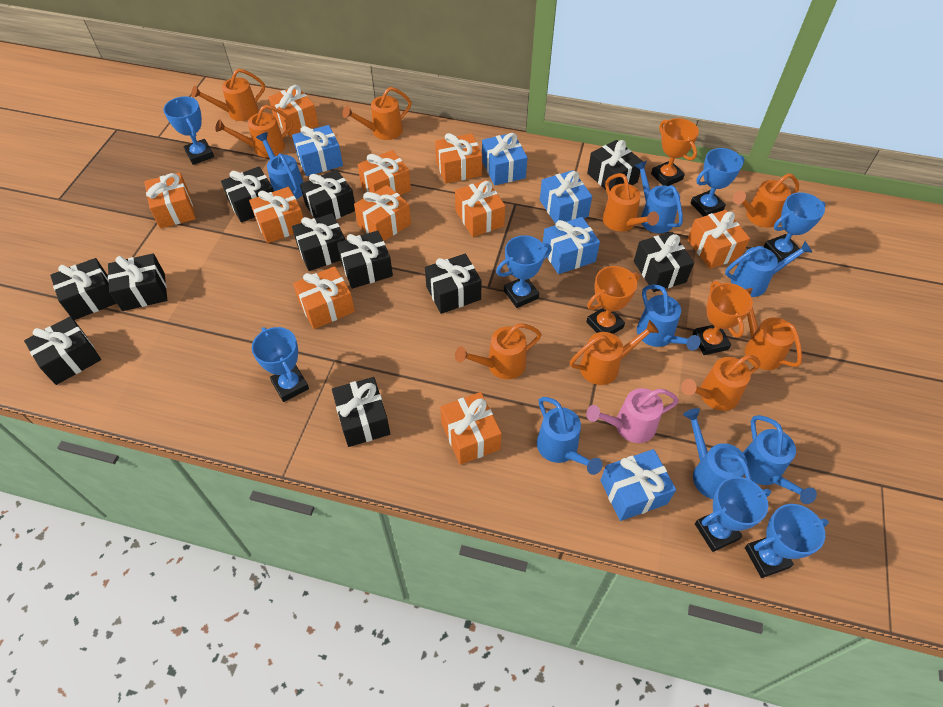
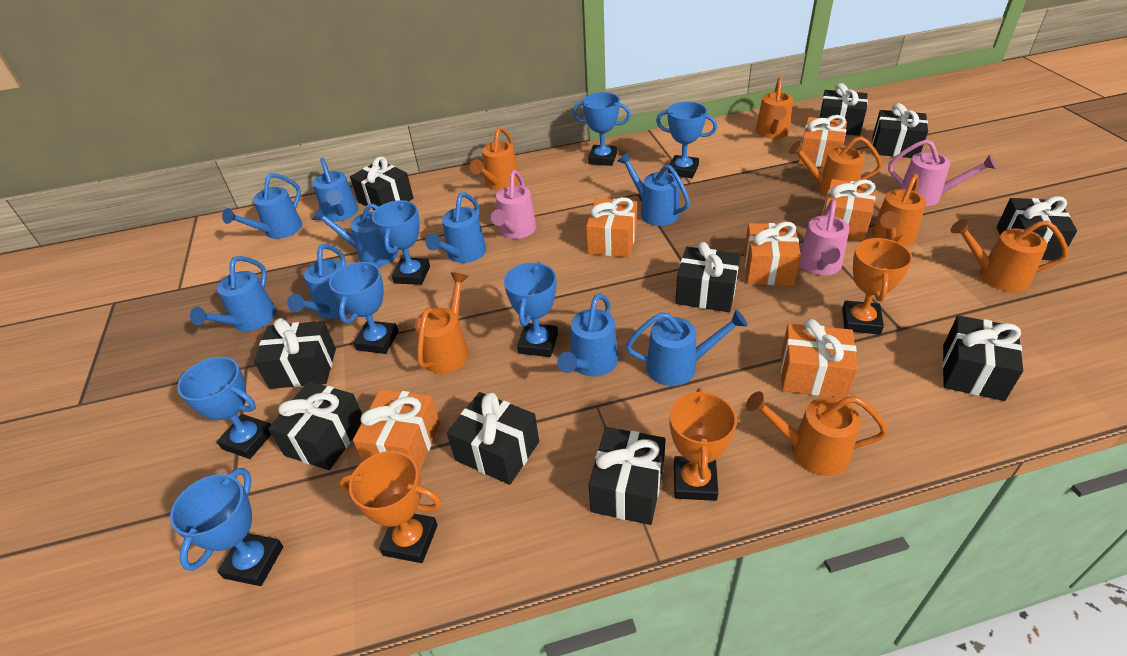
black gift: [24,316,101,385] [50,258,117,320] [108,253,167,311] [221,167,274,223] [292,213,345,271] [300,169,355,219] [332,377,390,447] [337,231,393,289] [425,253,482,314] [587,140,643,191] [634,232,694,292] = 11 -> [254,318,336,389] [268,381,362,470] [350,156,414,211] [447,392,539,485] [589,427,665,525] [675,242,741,312] [819,83,868,136] [872,103,928,158] [943,315,1023,401] [997,196,1077,260] = 10
blue gift: [292,125,343,176] [482,133,528,185] [540,170,592,224] [543,217,600,274] [600,449,676,521] = 5 -> none = 0
blue watering can: [256,132,304,199] [537,397,603,475] [634,161,683,233] [637,285,700,351] [683,408,752,499] [725,241,813,297] [743,415,817,504] = 7 -> [190,256,276,331] [222,173,302,239] [287,244,349,319] [312,204,398,267] [313,157,358,222] [425,193,486,263] [557,293,618,377] [617,152,690,226] [626,310,748,386] = 9
orange gift: [144,172,196,228] [249,187,303,243] [268,85,319,137] [293,266,355,329] [354,185,411,241] [357,150,411,195] [435,133,482,184] [440,392,502,465] [455,180,505,237] [687,210,750,269] = 10 -> [353,389,440,472] [586,197,637,257] [744,222,801,286] [781,319,858,398] [798,115,847,167] [822,179,876,241] = 6
orange watering can: [191,69,265,121] [215,105,293,158] [342,87,412,140] [455,323,542,379] [570,320,659,385] [603,173,659,232] [681,355,761,411] [733,173,799,228] [745,288,802,370] = 9 -> [415,272,469,374] [470,127,519,190] [746,391,888,476] [756,77,793,139] [789,136,882,197] [872,174,926,247] [951,219,1068,292] = 7
pink watering can: [586,388,679,443] = 1 -> [491,170,537,239] [799,200,850,275] [888,139,996,206] = 3

